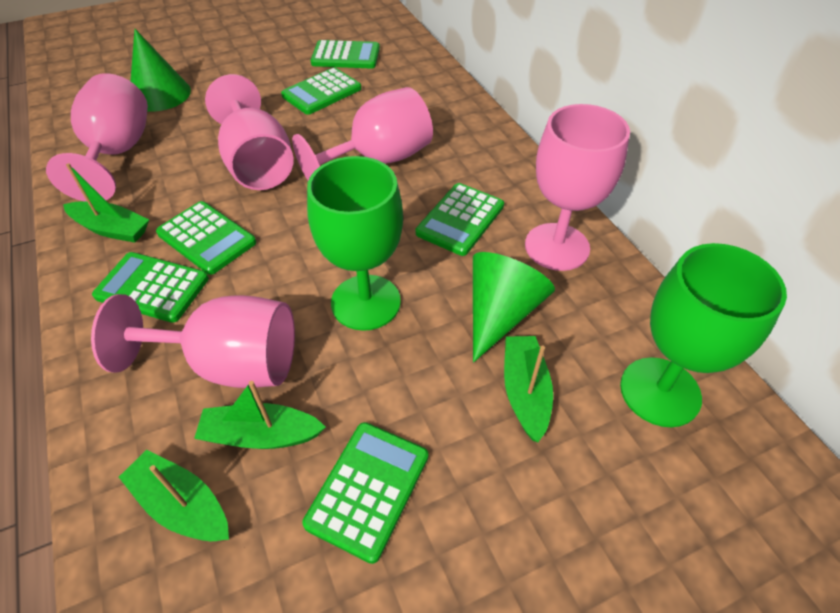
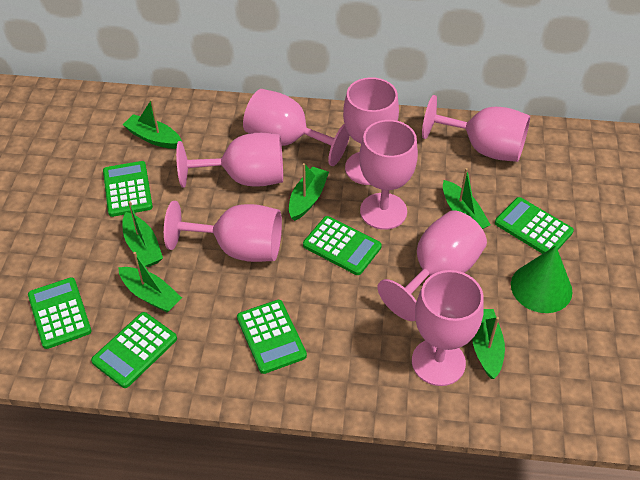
green boat: [63,163,149,243] [119,450,229,541] [194,381,326,449] [504,336,553,442] = 4 -> [118,252,182,312] [122,201,163,267] [123,99,182,149] [289,163,329,221] [443,168,491,229] [472,309,505,379] = 6
green cone: [131,29,191,112] [473,252,555,362] = 2 -> [511,246,573,313] = 1
green goblet: [307,156,403,331] [620,243,787,427] = 2 -> none = 0
pink goblet: [46,73,148,201] [91,294,295,388] [205,74,294,190] [292,87,433,181] [525,104,630,271] = 5 -> [164,201,282,262] [176,133,283,188] [243,89,350,166] [343,77,399,185] [359,120,418,230] [378,211,487,321] [412,270,484,386] [422,95,530,162] = 8

